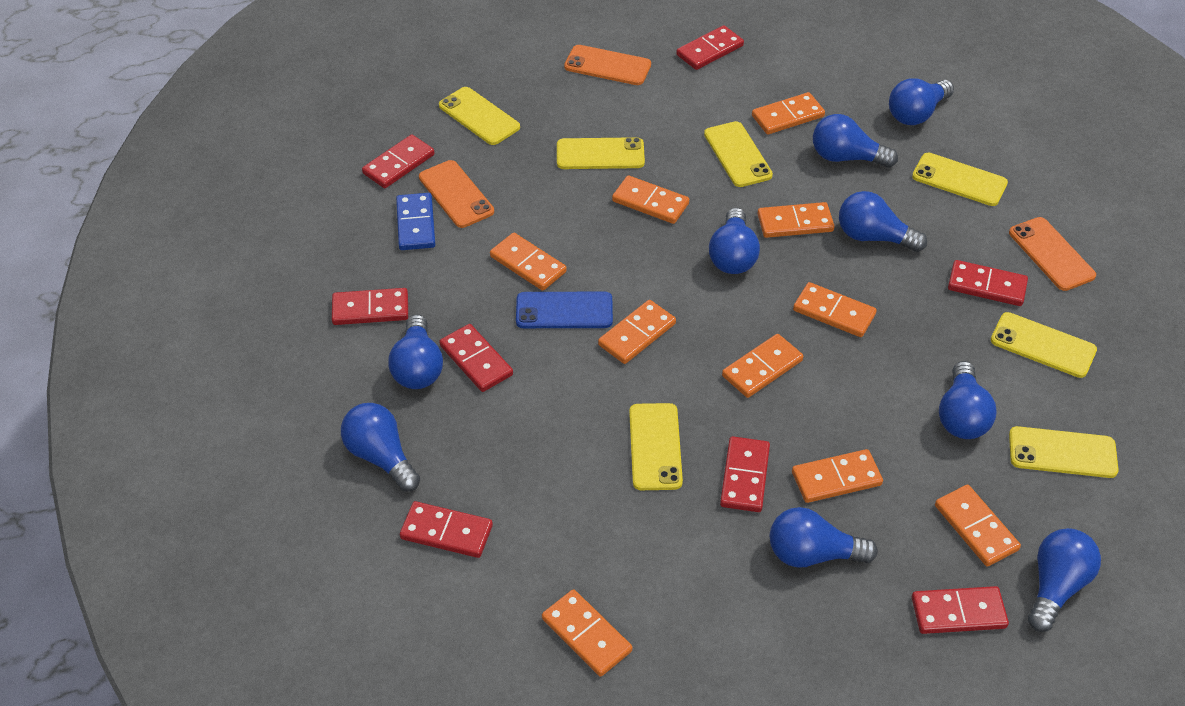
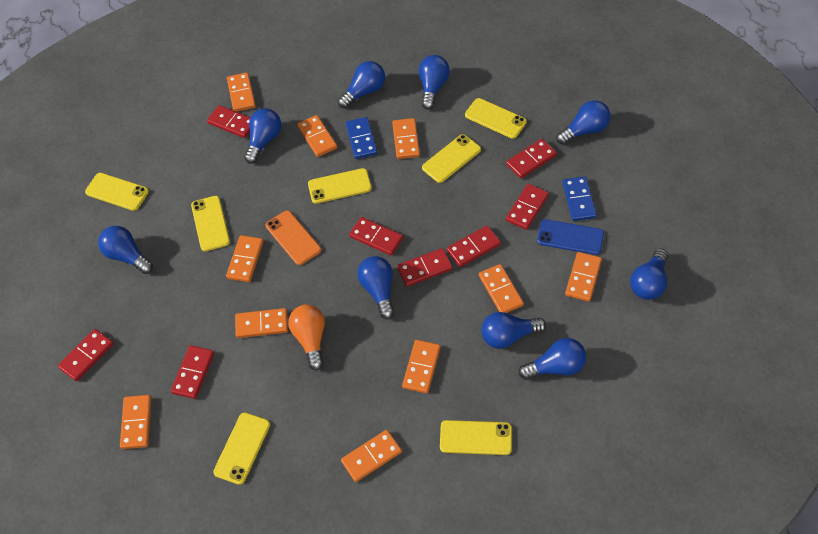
blue domino: [396,193,435,250] = 1 -> [345,117,378,159] [562,176,597,221] = 2
orange light bulb: none = 0 -> [288,304,325,370] = 1
orange phone: [419,160,494,228] [564,45,651,85] [1009,217,1096,291] = 3 -> [266,210,321,265] = 1

